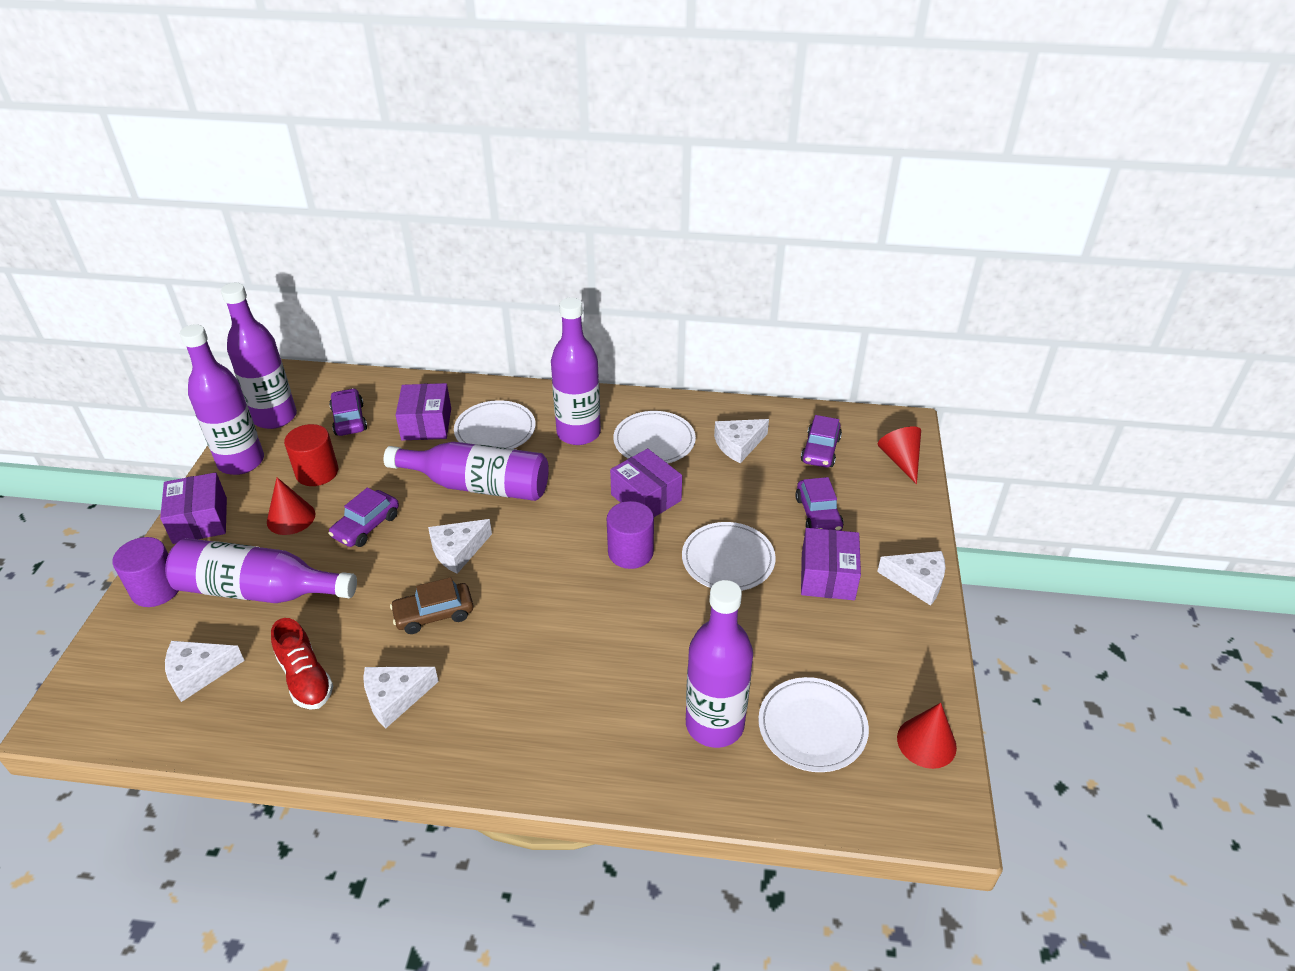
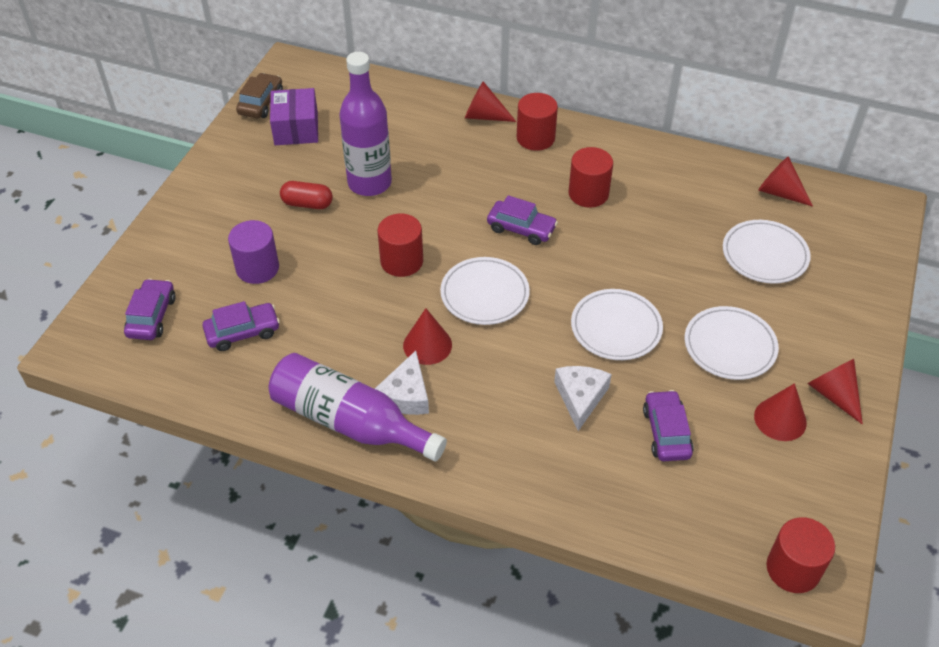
purple bottle: [165,538,357,603] [180,324,264,475] [221,283,297,429] [384,442,549,501] [551,297,601,445] [686,580,753,748] = 6 -> [269,353,447,461] [339,52,392,196] = 2
purple box: [160,472,227,544] [396,383,451,440] [610,448,682,517] [801,528,861,600] = 4 -> [270,88,318,145] = 1
purple cylinder: [113,537,178,607] [607,501,654,569] = 2 -> [228,220,279,284] = 1
red capsule: none = 0 -> [280,181,333,209] = 1
red cone: [267,477,315,535] [878,426,921,484] [897,703,957,769] = 3 -> [403,308,452,365] [465,81,516,122] [754,383,807,441] [758,156,813,207] [807,359,863,424] = 5
red cylinder: [284,424,338,486] = 1 -> [378,214,423,277] [517,93,558,151] [568,147,613,208] [766,517,835,593] = 4
red shoe: [271,618,333,710] = 1 -> none = 0
white cheese: [165,641,245,702] [363,667,439,728] [428,519,492,574] [714,419,769,463] [877,551,945,606] = 5 -> [375,351,429,415] [554,366,612,431] = 2

